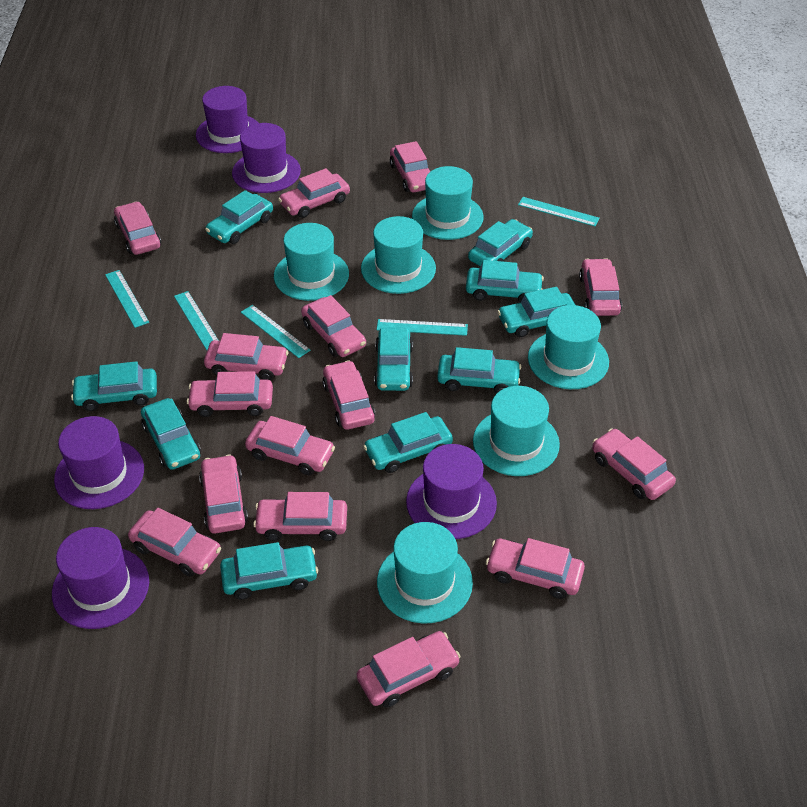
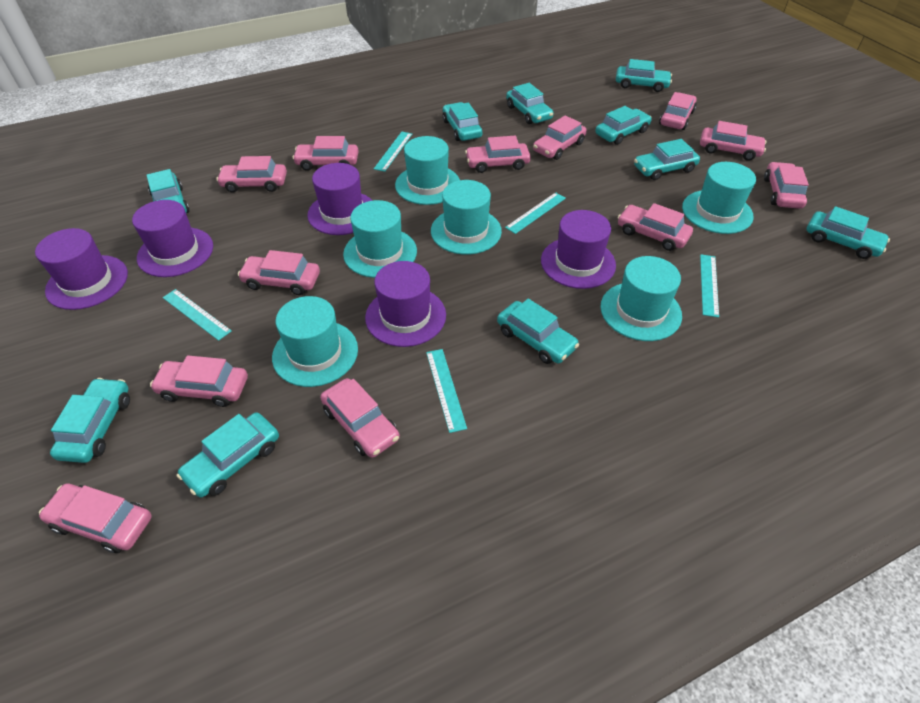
pink car: [114,201,161,255] [128,508,221,577] [187,371,273,417] [199,454,248,534] [204,333,289,380] [245,416,335,475] [253,492,347,541] [278,168,350,218] [301,295,366,357] [322,360,375,430] [357,631,460,708] [390,141,430,192] [486,538,585,599] [579,258,622,316] [592,428,676,500] = 15 -> [39,483,152,553] [150,355,248,407] [216,156,287,193] [238,250,320,295] [292,136,359,171] [320,378,400,458] [465,136,531,173] [533,116,587,160] [618,203,693,251] [659,92,697,130] [700,121,767,161] [764,162,809,209] = 12

